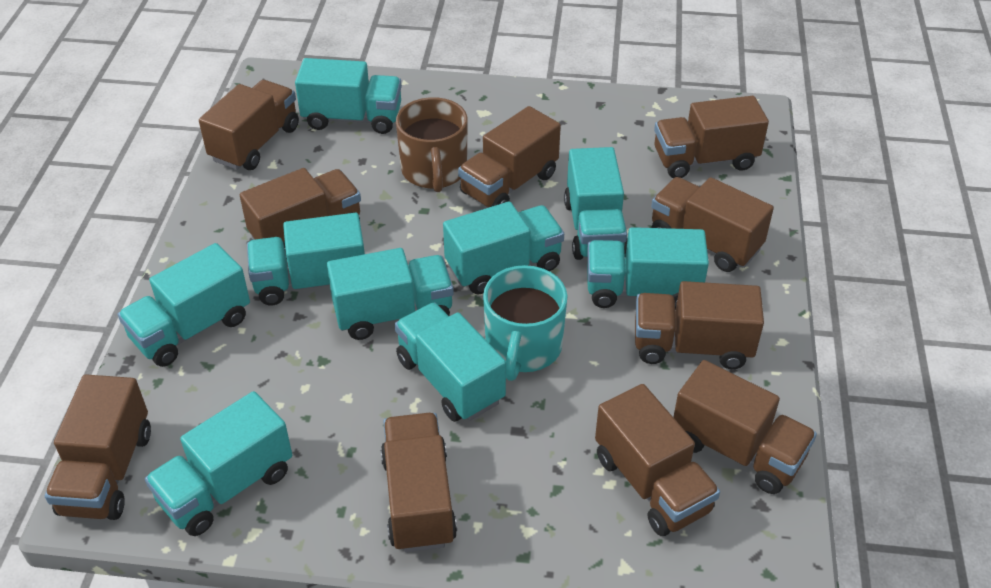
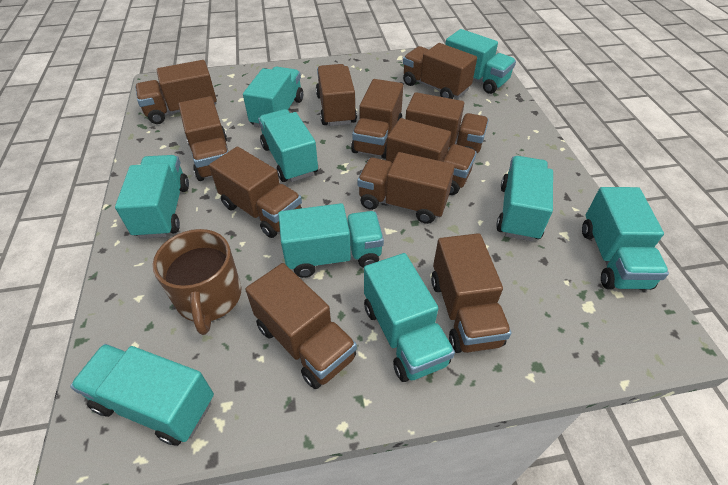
brown truck: [45,374,151,520] [199,80,299,170] [240,168,361,259] [381,413,457,552] [458,106,561,208] [595,384,720,536] [635,281,764,369] [651,177,774,272] [654,96,769,178] [673,360,817,494] = 10 -> [135,60,217,124] [179,96,228,181] [209,147,302,238] [245,263,357,389] [316,64,357,126] [351,79,403,159] [357,152,455,224] [386,118,477,195] [403,43,477,99] [405,92,489,153] [431,233,512,353] = 11
turquoise mug: [483,265,567,381] = 1 -> none = 0

